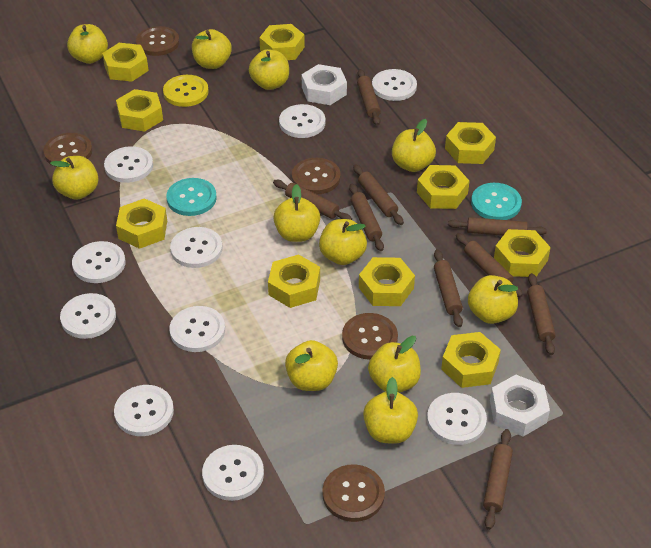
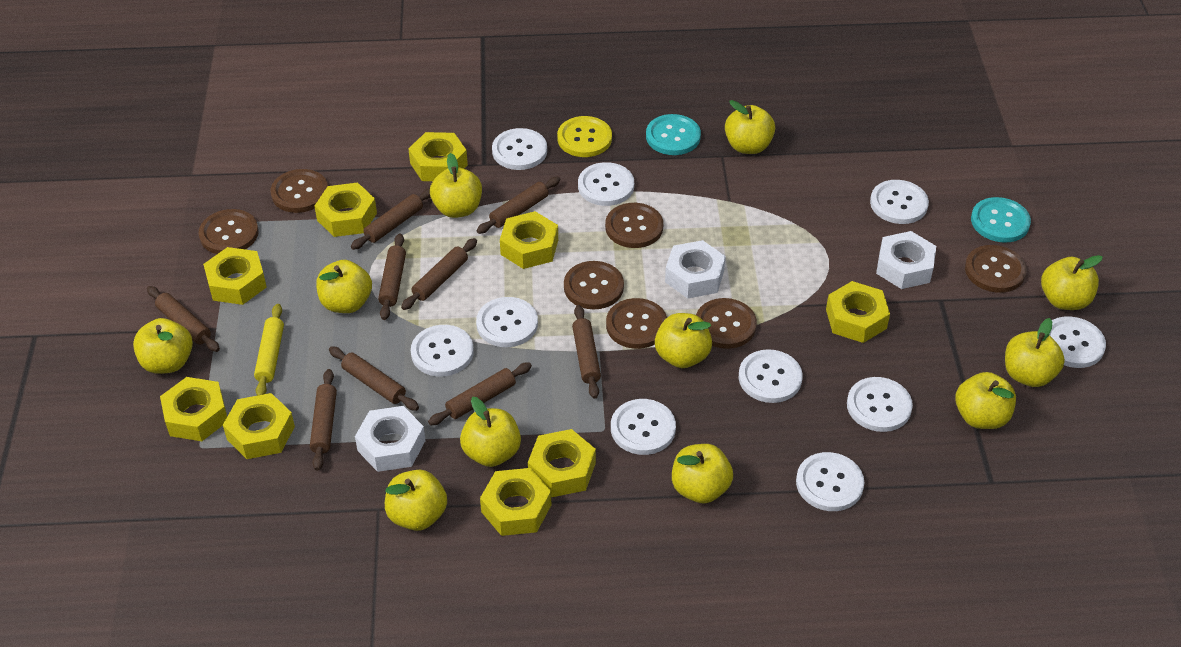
brown button: [43,133,92,167] [136,26,179,56] [292,158,341,194] [322,464,385,522] [342,313,398,360] = 5 -> [199,209,259,254] [271,169,328,213] [564,261,624,309] [605,203,663,248] [606,298,667,349] [696,298,757,349] [965,245,1027,293] = 7
white nut: [302,64,347,105] [490,375,550,436] = 2 -> [355,406,426,472] [665,240,726,299] [876,231,936,289] = 3
yellow nut: [102,43,149,82] [116,89,163,132] [116,198,167,249] [259,24,305,60] [268,255,320,308] [359,257,415,306] [417,165,469,209] [441,332,501,388] [445,122,496,164] [494,229,551,277] = 10 -> [160,377,227,441] [203,247,267,305] [223,393,295,459] [314,183,377,237] [408,132,468,181] [480,468,551,536] [500,211,558,269] [528,429,596,497] [826,281,890,343] = 9
yellow rolling pin: none = 0 -> [254,304,284,396] = 1

